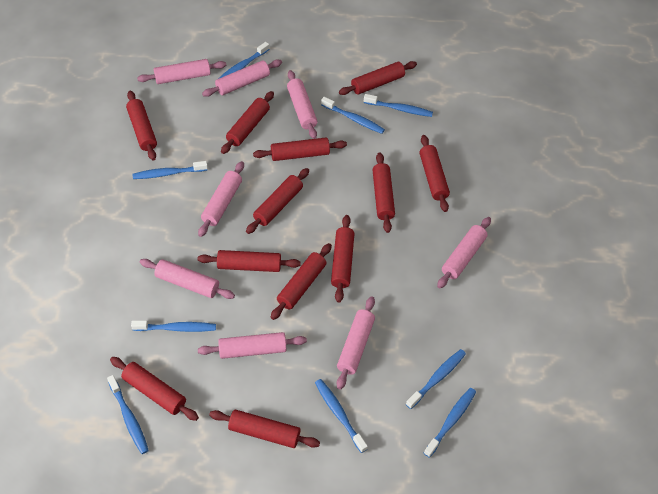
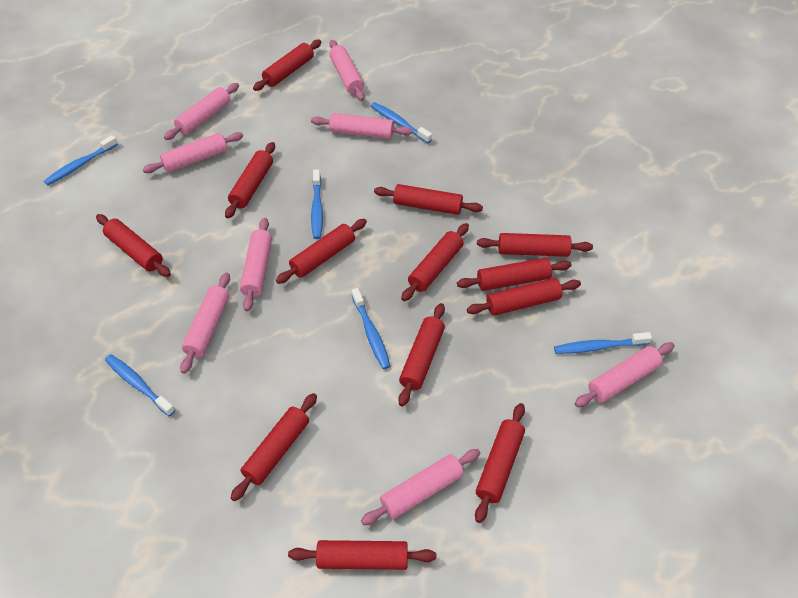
blue toothbrush: [107,375,149,454] [131,321,216,332] [132,161,208,179] [218,42,269,79] [315,379,368,453] [321,97,385,134] [364,94,433,117] [406,349,466,409] [424,388,476,458] = 9 -> [44,135,118,185] [105,354,175,416] [311,169,323,239] [352,288,390,369] [371,102,432,143] [554,332,652,354] = 6
red rolling pin: [110,357,199,421] [126,91,157,160] [198,250,301,272] [209,410,320,448] [221,91,274,154] [246,168,309,234] [253,138,347,161] [271,243,332,320] [331,215,354,302] [339,61,417,95] [372,152,395,233] [419,135,450,212] = 12 -> [96,214,171,277] [225,142,275,219] [231,393,317,501] [253,40,321,91] [276,219,367,284] [288,540,436,570] [374,184,483,215] [398,303,445,406] [401,223,469,301] [457,258,572,291] [467,278,581,316] [475,403,525,523] [477,233,593,257] = 13

